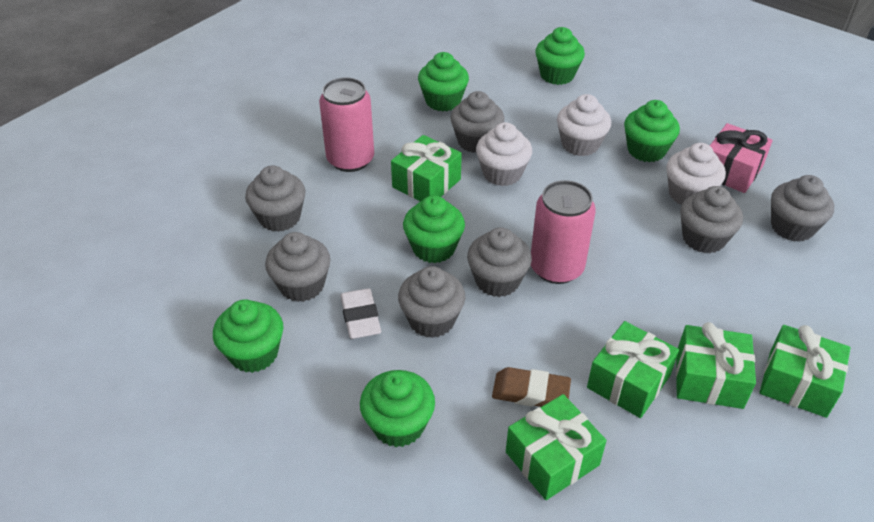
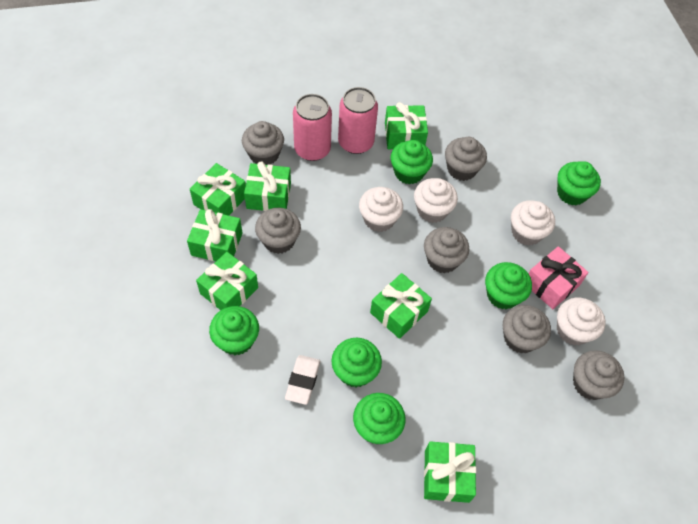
brown eraser: [492,367,571,407] = 1 -> none = 0
green gift: [391,135,462,202] [506,394,606,500] [587,321,679,418] [676,322,756,409] [759,325,851,418] = 5 -> [187,209,243,261] [190,163,246,216] [196,252,258,310] [244,161,291,211] [370,273,432,339] [385,102,428,149] [424,441,476,503] = 7
grey cupcake: [245,165,305,232] [265,232,330,302] [398,266,465,338] [450,91,504,153] [467,228,532,297] [680,186,743,253] [771,175,834,242] = 7 -> [242,121,284,165] [255,208,301,254] [424,227,469,273] [445,137,487,181] [503,305,551,354] [573,350,624,400] = 6
white cupcake: [476,122,532,186] [557,94,611,156] [666,143,726,205] = 3 -> [359,187,403,232] [414,178,458,223] [511,200,555,246] [557,298,605,346] = 4

